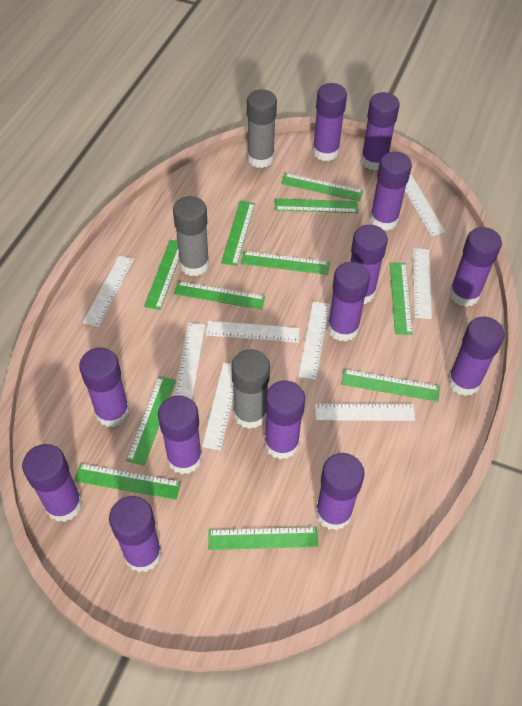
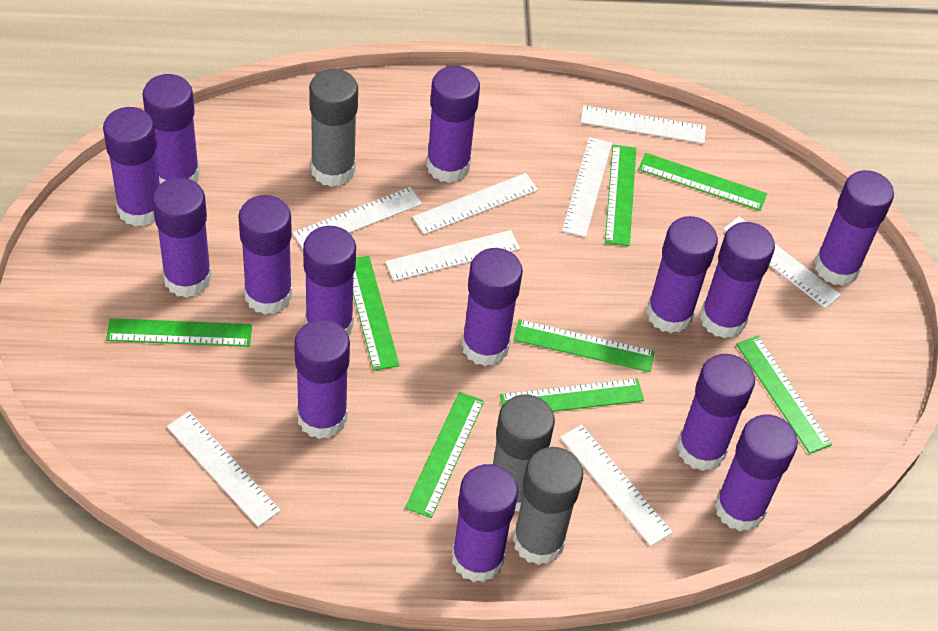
green ruler: [74,463,181,500] [126,376,176,466] [144,240,179,310] [174,281,265,310] [208,527,318,550] [221,201,255,266] [241,251,330,275] [275,198,358,213] [281,173,363,201] [341,369,440,402] [390,262,413,335] = 11 -> [106,318,252,347] [353,256,399,371] [405,392,484,518] [500,378,644,412] [514,319,655,372] [605,145,636,246] [638,153,767,211] [736,336,832,454] = 8
purple glue stick: [22,444,83,522] [79,347,130,427] [109,496,162,572] [158,396,202,474] [264,380,305,459] [313,83,347,161] [316,453,364,530] [328,262,370,341] [350,225,388,304] [361,92,400,171] [370,152,412,231] [447,317,505,396] [449,227,502,307] = 13 -> [103,107,160,226] [143,74,200,184] [152,178,212,298] [238,195,292,315] [294,319,350,439] [303,226,356,336] [426,66,480,183] [452,464,518,582] [461,248,523,366] [646,216,718,333] [677,354,755,471] [700,222,775,339] [715,415,798,531] [814,170,894,286] = 14

